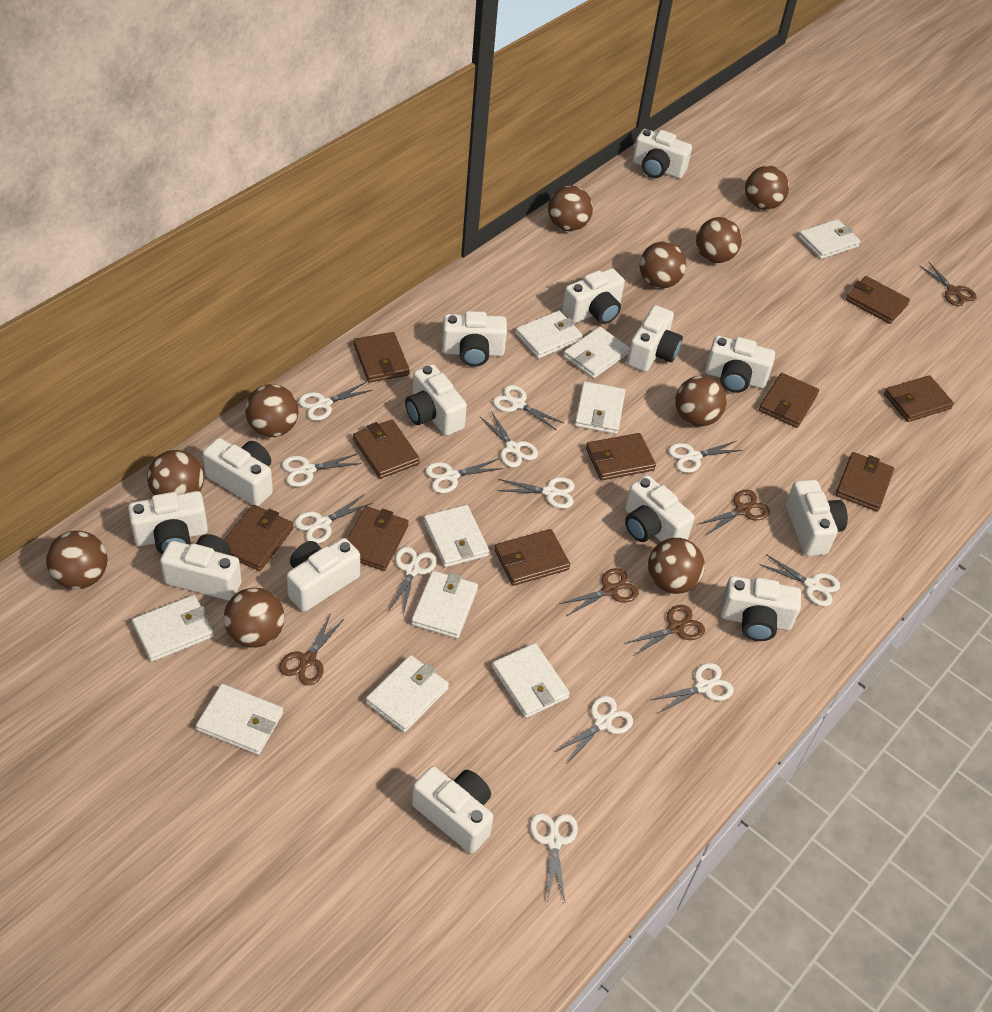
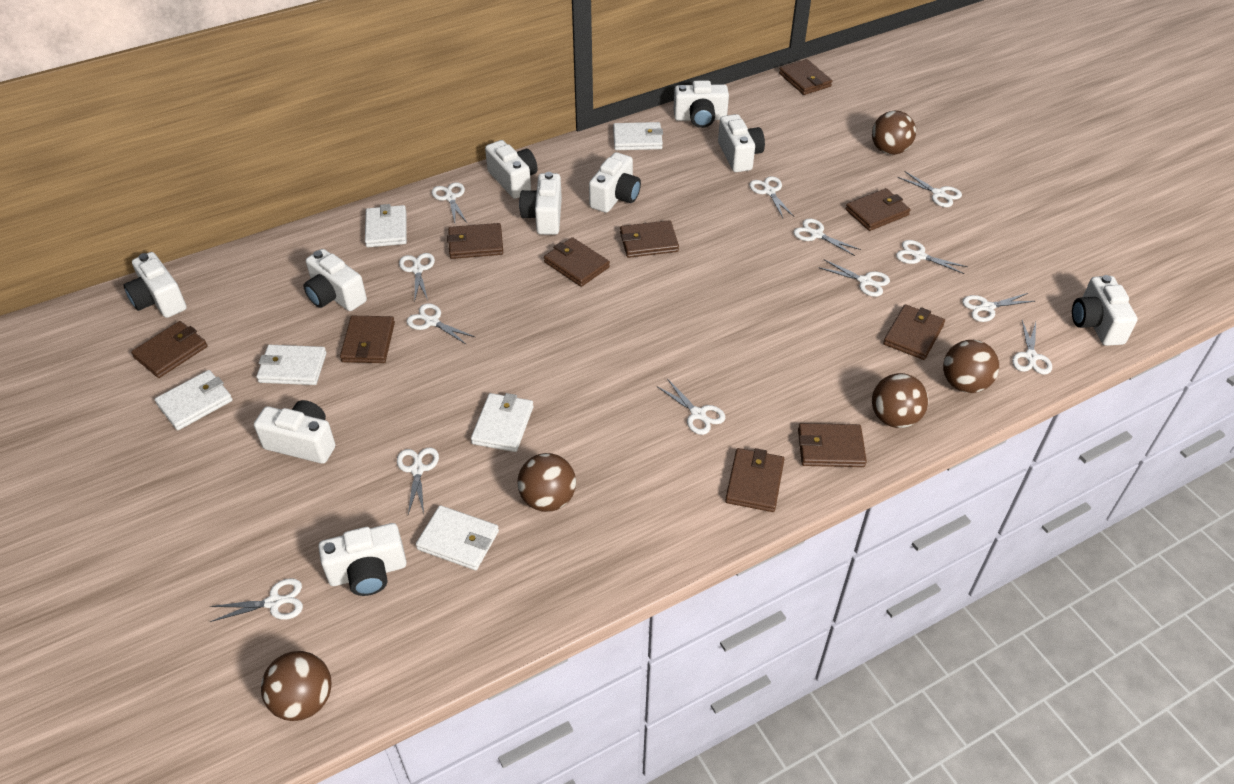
brown ball: [46,531,108,589] [147,450,204,495] [224,588,284,648] [245,384,299,437] [548,186,593,231] [640,242,686,288] [648,538,705,594] [675,376,727,426] [696,217,742,263] [745,166,789,210] = 10 -> [261,651,331,721] [517,453,576,512] [872,111,916,155] [872,373,928,428] [943,340,999,393] = 5
brown scissors: [279,613,345,685] [559,568,639,616] [625,605,705,655] [699,490,770,535] [919,261,977,306] = 5 -> none = 0
white camera: [128,491,208,554] [160,534,242,601] [202,438,273,506] [287,538,360,612] [405,364,467,436] [412,766,493,854] [442,311,507,367] [562,268,625,324] [625,475,695,542] [627,305,683,372] [633,129,692,178] [705,336,775,393] [720,576,801,641] [786,480,848,556] = 14 -> [124,252,187,318] [254,400,336,464] [303,249,367,311] [318,523,406,596] [485,140,537,199] [519,172,562,235] [589,152,641,213] [673,80,729,128] [718,114,765,172] [1072,275,1138,346] = 10
white wallet: [132,595,214,662] [196,684,283,755] [366,655,449,732] [411,571,478,639] [424,505,489,567] [492,643,570,718] [515,311,583,359] [563,327,630,379] [575,381,625,434] [798,219,860,259] = 10 -> [155,370,233,430] [256,345,327,385] [365,204,407,247] [416,505,499,570] [471,393,534,452] [613,122,663,150] = 6

